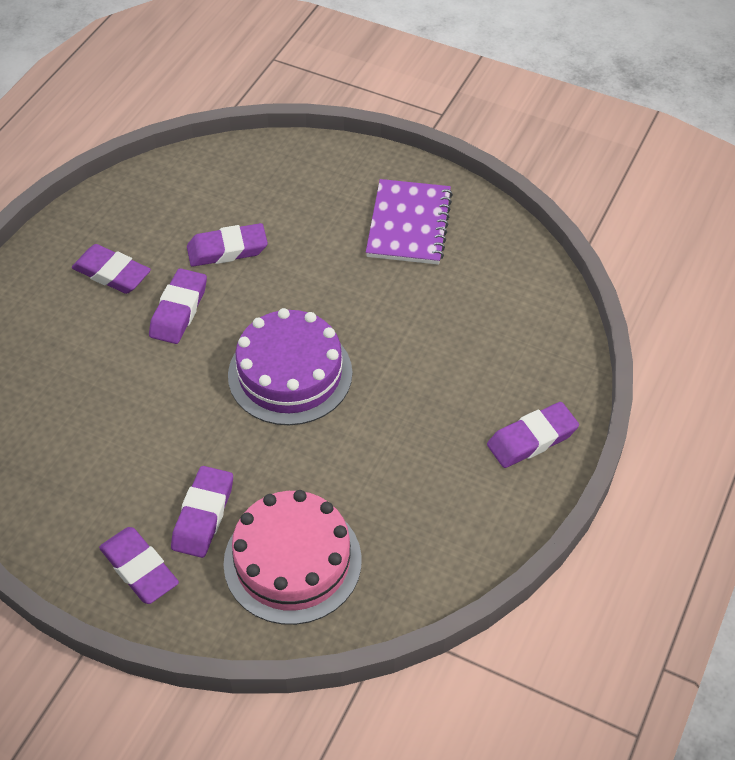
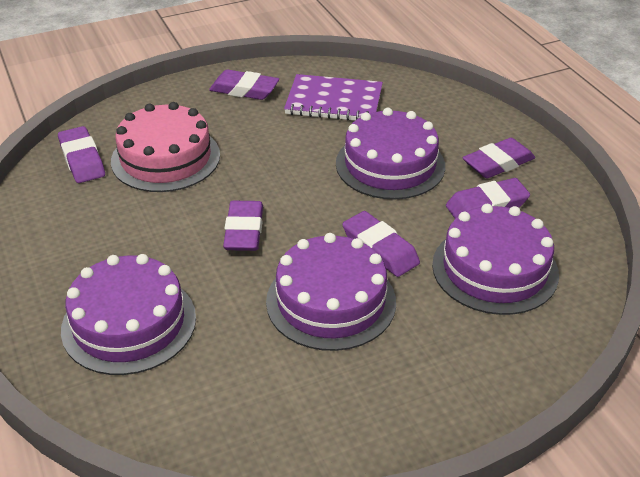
purple cake: [228,308,352,425] = 1 -> [61,254,196,375] [266,233,396,351] [336,108,445,199] [432,204,559,315] = 4

